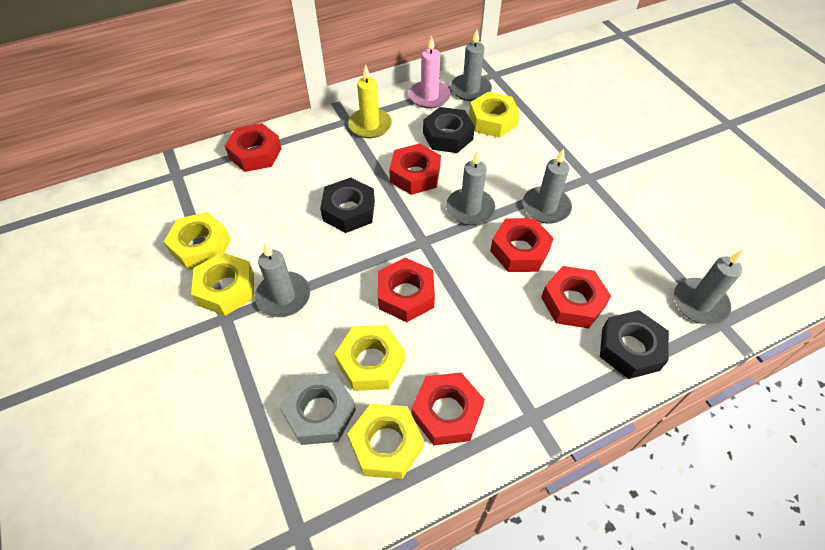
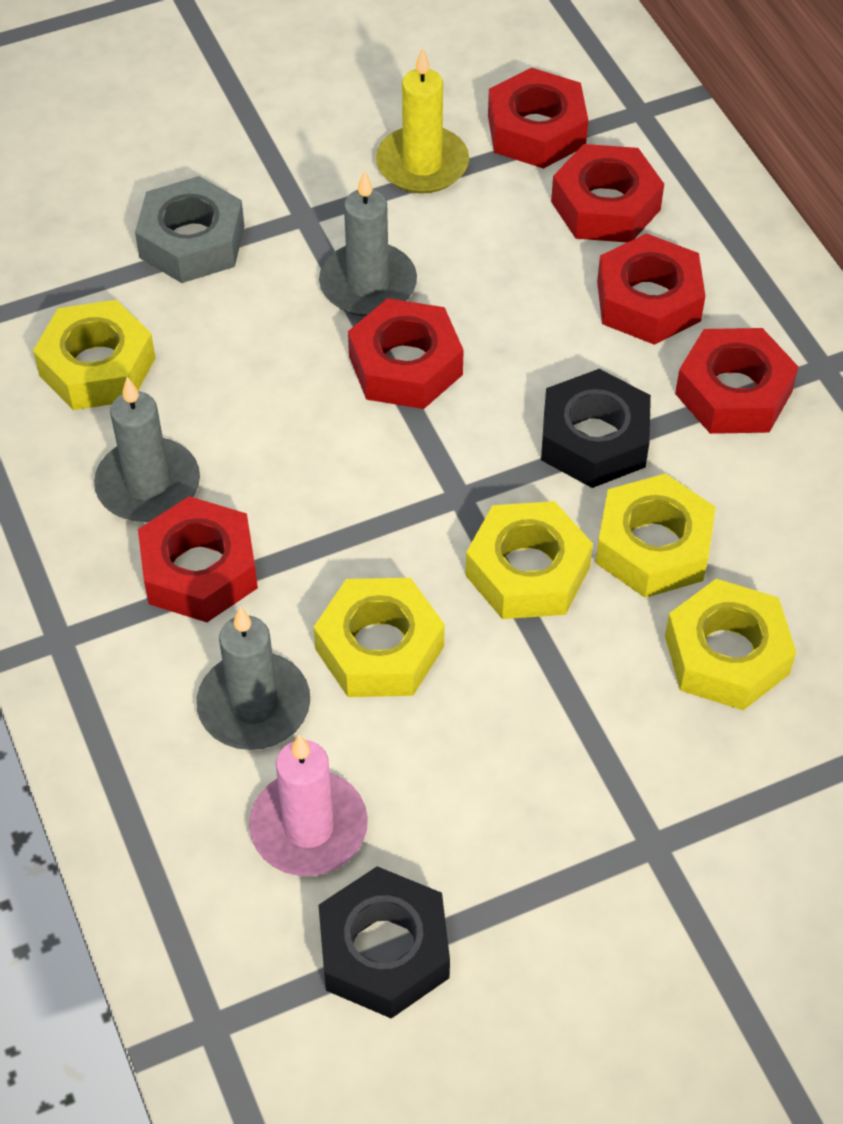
black nut: [320,177,375,233] [423,107,475,153] [600,310,669,379] = 3 -> [318,866,450,1019] [541,369,651,488] = 2
grey candle: [255,243,310,317] [446,150,495,225] [451,30,492,101] [523,148,572,224] [674,250,743,325] = 5 -> [94,377,200,522] [196,607,310,750] [319,170,417,316] = 3

